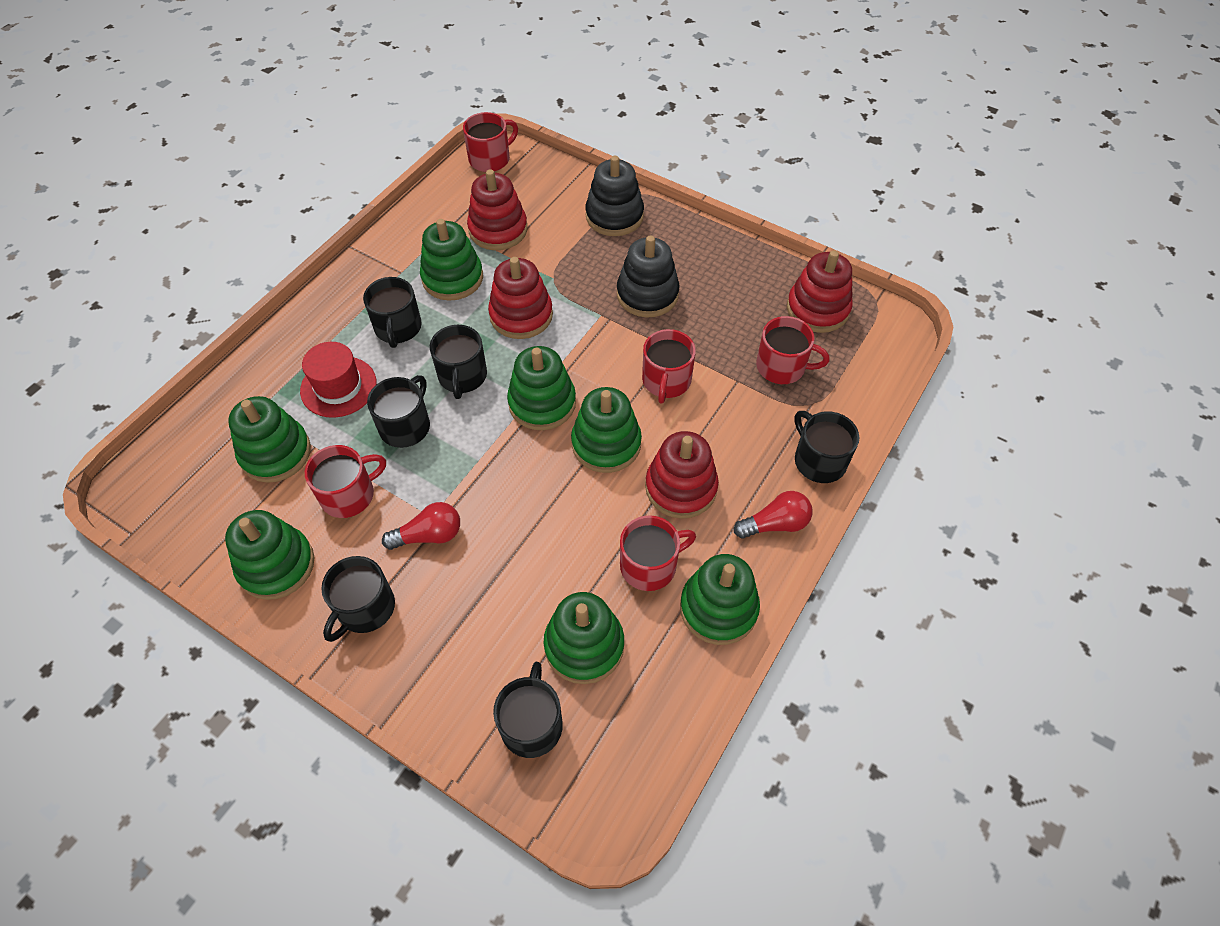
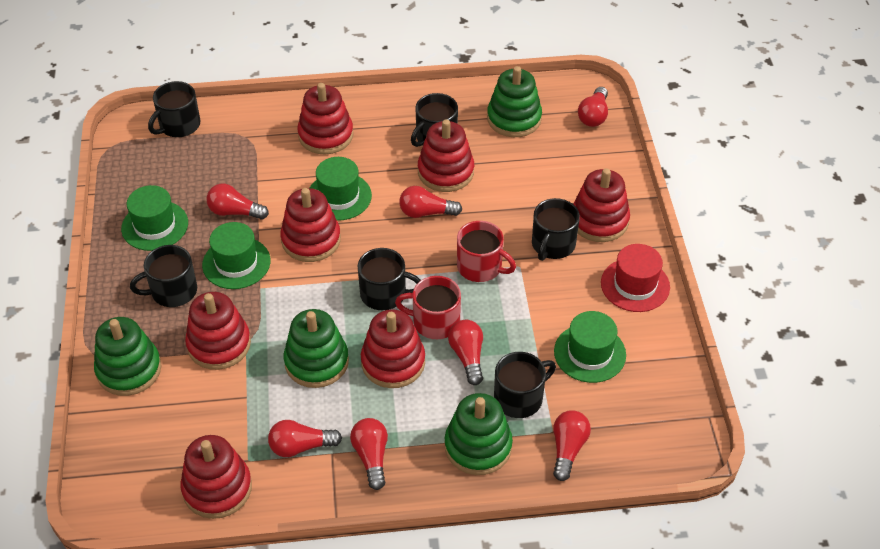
black stacking toy: [585,156,644,236] [617,235,679,318] = 2 -> none = 0
green hat: none = 0 -> [121,185,188,251] [202,222,270,289] [310,157,372,221] [554,311,626,383] = 4
green stacking toy: [225,510,314,600] [228,396,311,483] [420,219,483,301] [507,346,576,430] [543,592,624,684] [571,387,642,473] [680,554,760,645] = 7 -> [94,317,161,396] [284,309,349,388] [445,393,513,475] [487,66,542,137] = 4
red light bulb: [382,502,460,550] [734,491,812,539] = 2 -> [206,184,269,220] [268,420,342,457] [350,418,388,490] [399,186,462,218] [448,320,483,385] [553,410,591,481] [578,87,608,127] = 7
red mug: [305,445,386,518] [463,112,518,172] [620,515,696,591] [642,329,696,404] [756,316,829,384] = 5 -> [395,276,461,339] [457,221,516,282] = 2
red stacking toy: [467,169,527,250] [488,257,553,339] [645,431,719,519] [787,250,853,333] = 4 -> [181,435,252,519] [185,292,251,370] [280,188,341,262] [297,83,354,154] [361,309,425,388] [418,119,474,192] [573,168,630,242] = 7

